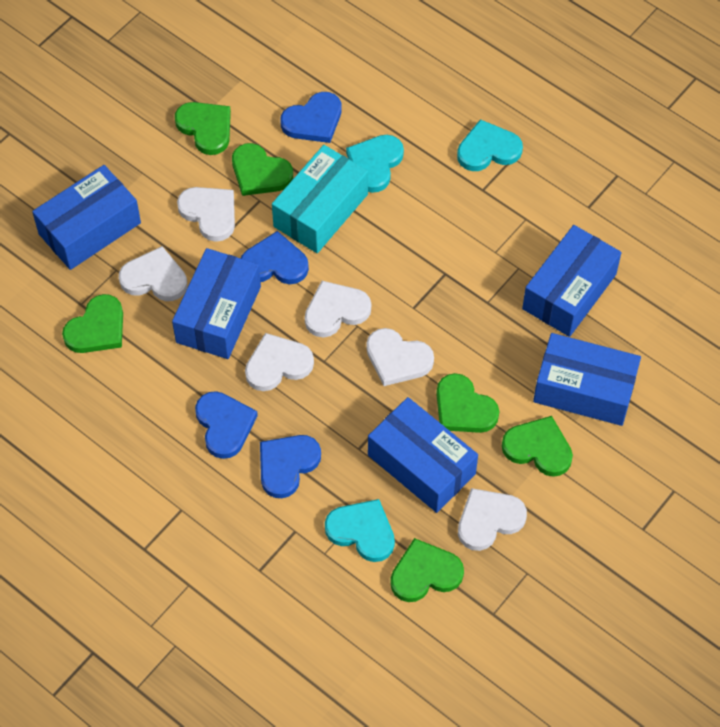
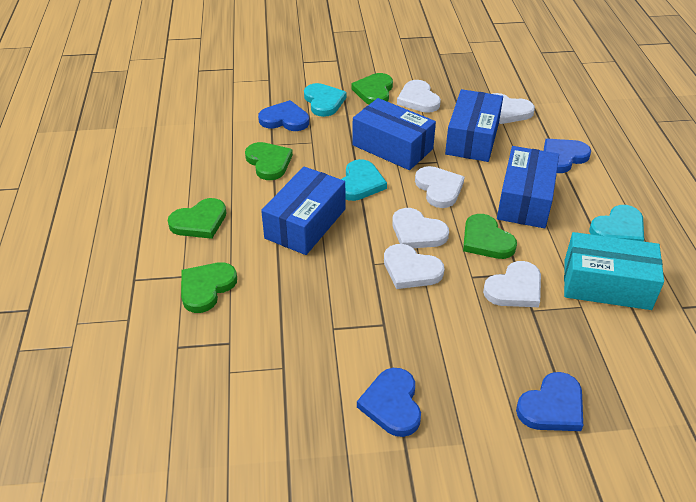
blue box: [32,165,141,270] [172,248,261,359] [368,397,478,513] [522,225,621,337] [533,333,641,426] = 5 -> [261,166,345,255] [353,98,436,170] [445,89,503,162] [497,146,559,228] = 4
green heart: [62,294,123,353] [175,102,231,155] [232,143,293,196] [390,538,464,602] [436,373,499,433] [502,416,573,477] = 6 -> [167,198,226,239] [181,262,237,313] [245,142,293,180] [351,73,393,104] [463,214,517,259] = 5

